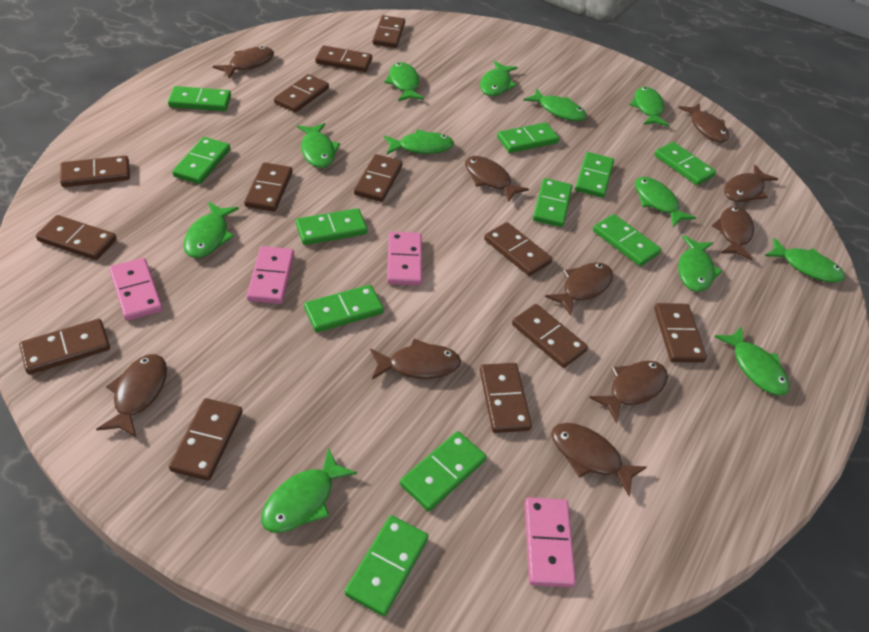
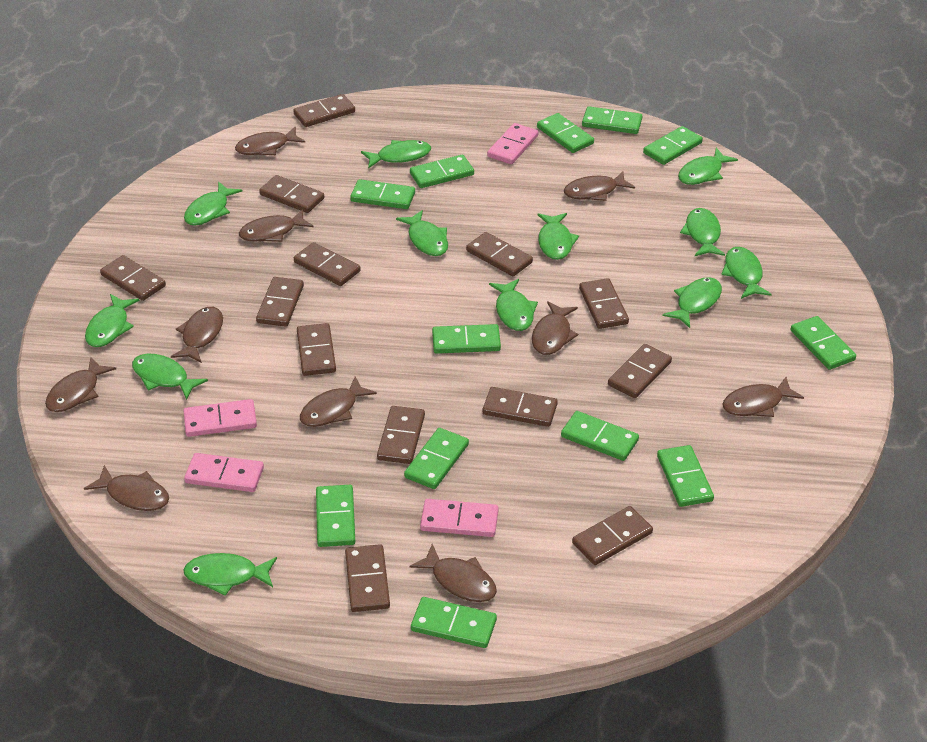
green domino: [168,86,231,111] [172,137,230,184] [296,208,367,245] [304,285,384,332] [345,515,428,616] [400,431,486,511] [497,122,559,153] [533,178,572,227] [575,152,614,198] [593,214,661,266] [654,142,716,185] = 11 -> [316,485,355,547] [350,179,415,209] [404,428,469,489] [410,155,474,188] [411,597,497,648] [432,324,501,354] [537,113,594,153] [561,411,639,461] [582,106,642,134] [643,126,703,165] [657,445,714,507] [791,316,856,370] = 12

